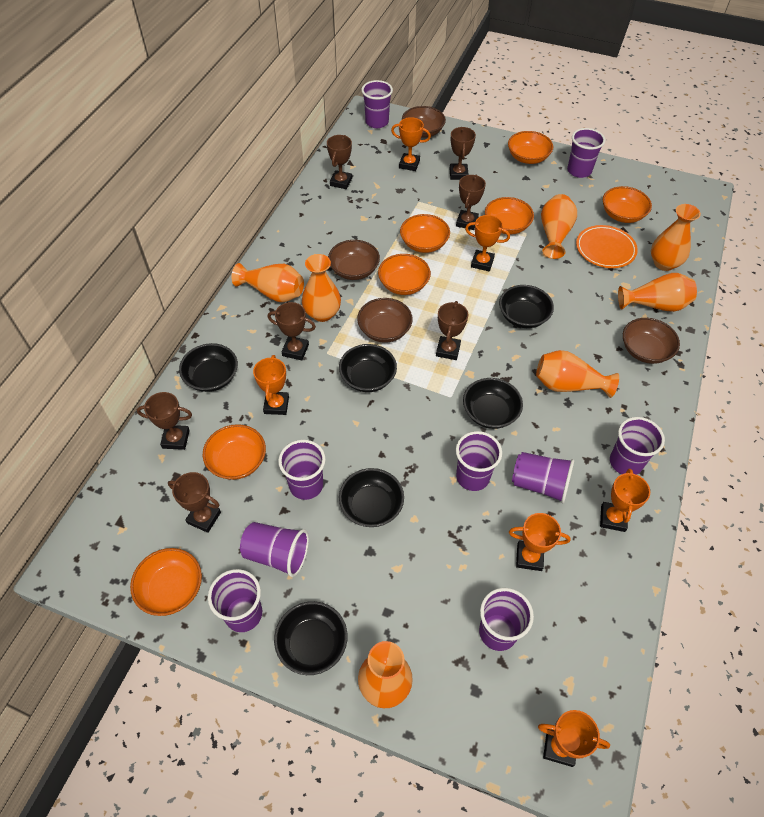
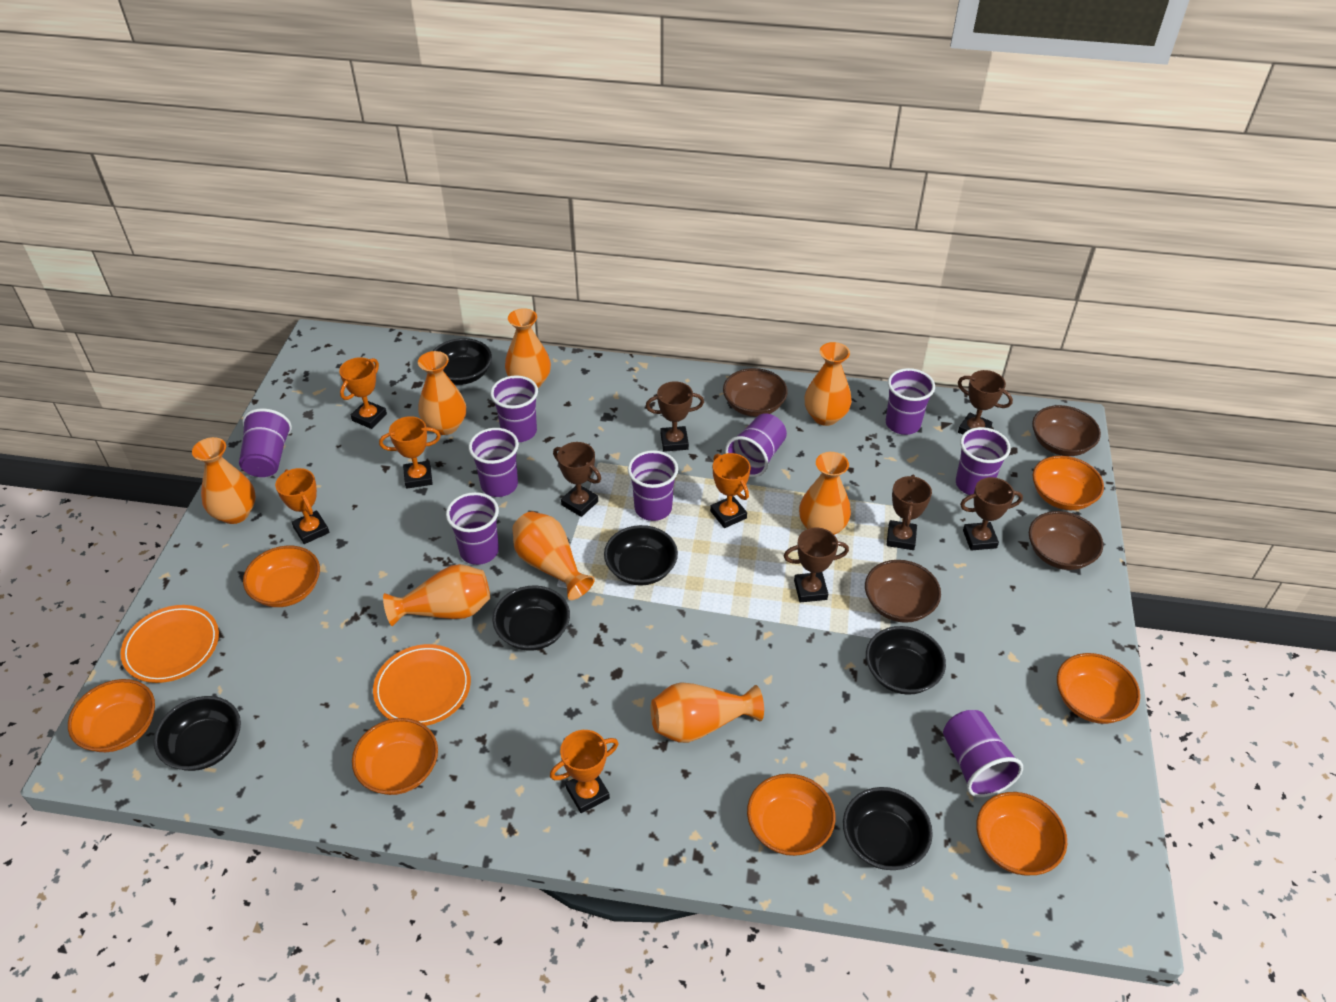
brown trophy: [137,392,192,450] [168,472,221,533] [268,302,316,360] [327,135,352,189] [436,301,468,360] [449,127,476,180] [456,175,486,230] = 7 -> [553,442,601,517] [646,381,704,452] [784,528,849,603] [886,475,932,550] [958,370,1013,435] [960,477,1023,551] = 6
orange plate: [576,225,638,268] = 1 -> [120,605,219,683] [373,644,471,726] = 2
orange trophy: [253,355,289,415] [391,117,431,171] [465,215,510,271] [509,513,571,571] [538,710,610,767] [600,469,650,532] = 6 -> [275,468,329,544] [339,357,387,429] [379,416,441,489] [550,730,619,813] [710,453,751,528] = 5
orange vase: [232,263,304,302] [302,254,341,322] [358,641,413,708] [536,350,619,398] [541,194,577,259] [618,273,697,312] [651,204,701,271] = 7 -> [192,437,256,524] [383,564,490,626] [418,351,466,435] [505,308,551,388] [512,511,595,600] [651,682,764,743] [799,452,851,535] [804,342,852,426] = 8

